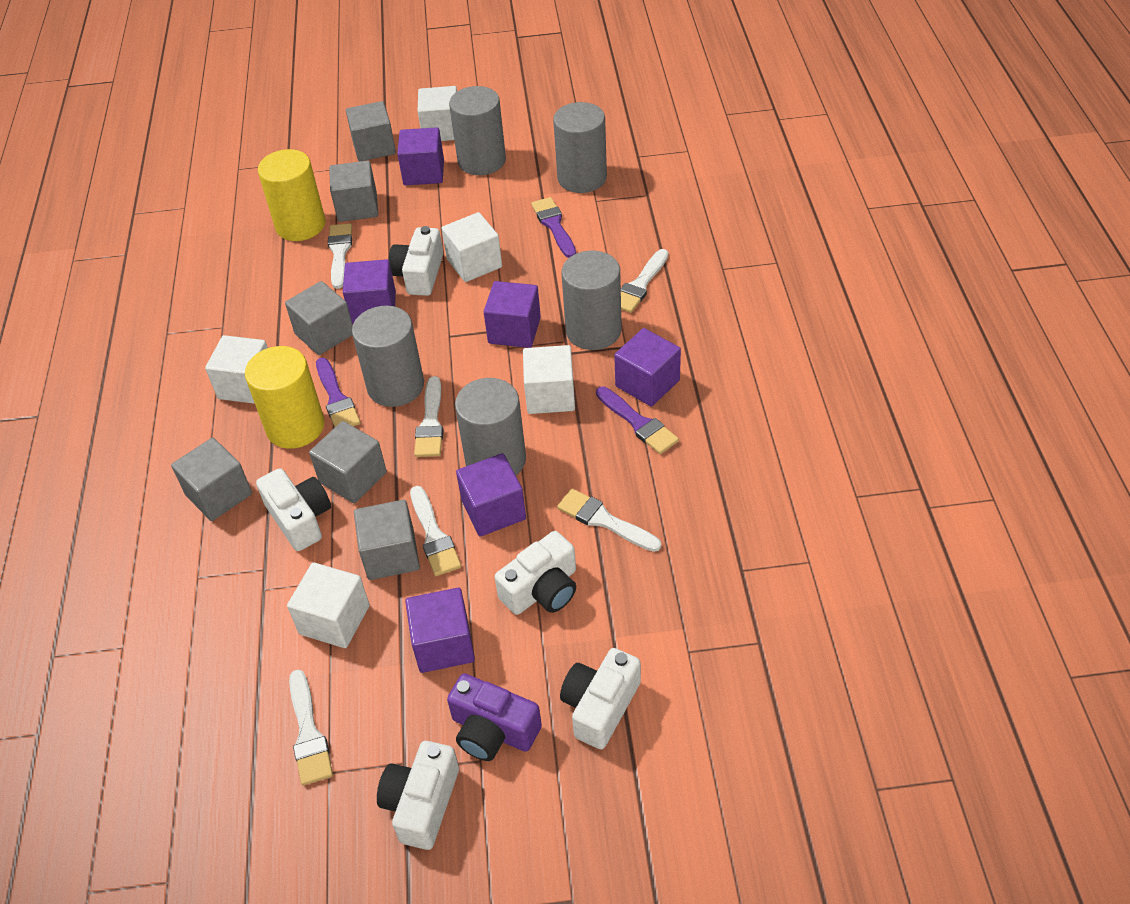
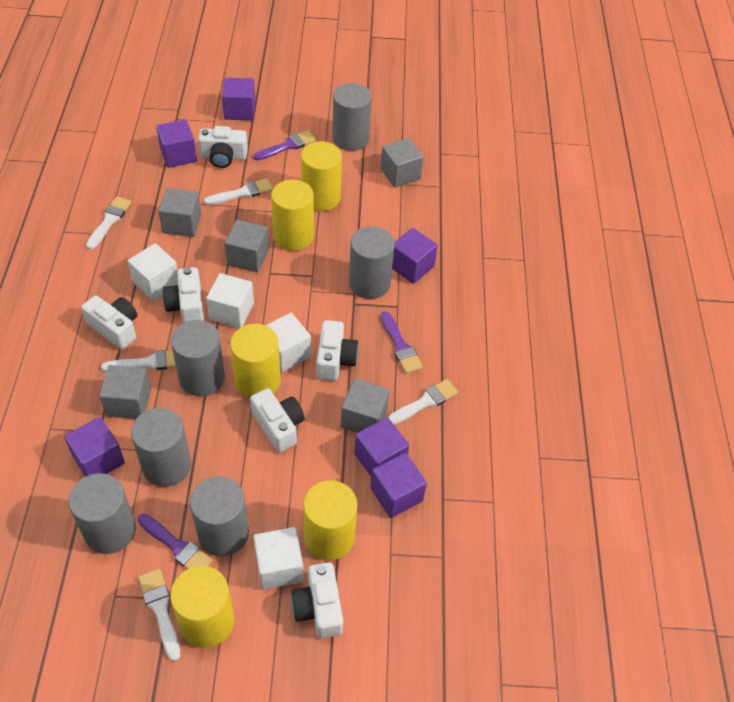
grey cube: [171,438,252,521] [285,281,353,355] [309,421,387,503] [329,160,378,222] [346,101,396,162] [354,500,420,580] = 6 -> [100,365,151,419] [158,188,202,237] [225,220,269,272] [341,378,390,433] [381,138,424,188] = 5
grey cylinder: [352,306,424,407] [449,86,506,175] [455,378,526,475] [553,102,607,193] [561,251,622,350] = 5 -> [69,473,136,554] [131,408,191,487] [171,320,225,396] [190,476,249,557] [332,83,372,151] [349,226,395,299] = 6
purple camera: [447,674,542,761] = 1 -> none = 0
white brush: [289,669,333,785] [328,223,352,289] [410,486,461,576] [414,376,443,457] [557,489,661,552] [621,249,669,313] = 6 -> [86,196,132,250] [101,350,176,372] [138,569,180,661] [204,178,273,205] [388,379,458,425] = 5
white camera: [256,468,331,551] [377,741,459,850] [388,226,443,296] [495,531,576,615] [560,648,641,749] = 5 -> [81,295,137,349] [162,267,204,323] [198,126,248,168] [250,388,304,453] [291,562,343,639] [316,320,359,381] = 6
white cube: [205,335,268,404] [287,562,370,648] [418,86,457,141] [441,212,502,282] [523,345,575,414] = 5 -> [128,243,178,301] [206,273,254,328] [254,527,304,590] [265,313,311,372] = 4
yellow cylinder: [245,346,325,449] [258,149,325,241] = 2 -> [170,566,234,648] [230,324,281,399] [271,180,314,251] [301,141,342,211] [303,480,358,560] = 5

